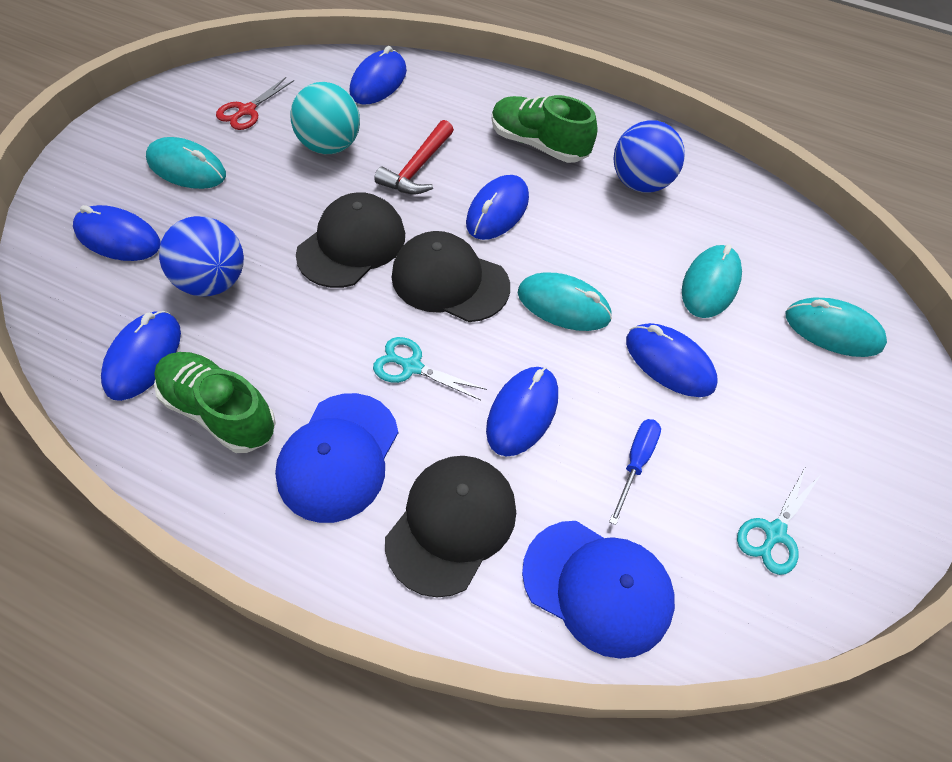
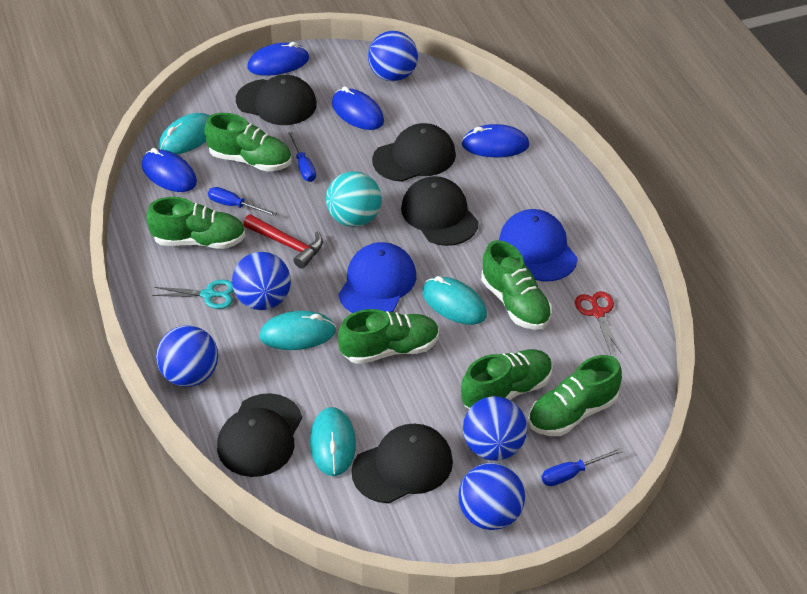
black cap: [296,192,405,288] [385,456,516,597] [392,231,510,322] = 3 -> [217,393,302,477] [236,75,317,125] [351,424,453,503] [372,123,456,182] [401,176,479,246] = 5
blue ball: [159,216,244,297] [613,120,685,193] = 2 -> [156,325,218,387] [232,252,291,310] [368,31,418,81] [458,463,525,530] [463,396,527,461] = 5
blue mouse: [73,205,160,261] [101,311,181,401] [350,46,407,105] [466,175,529,240] [486,367,558,456] [626,323,718,397] = 6 -> [142,148,197,192] [247,42,309,76] [332,87,384,130] [461,124,529,157] = 4
blue screwdriver: [609,419,661,525] = 1 -> [208,187,277,216] [288,132,316,182] [541,448,623,486] = 3
green shoe: [154,352,276,453] [492,95,597,163] = 2 -> [147,197,245,249] [204,113,292,172] [338,309,439,364] [461,349,553,409] [481,240,552,330] [528,355,622,436] = 6
turquoise scissors: [373,337,487,400] [737,466,820,575] = 2 -> [152,280,234,309] = 1

